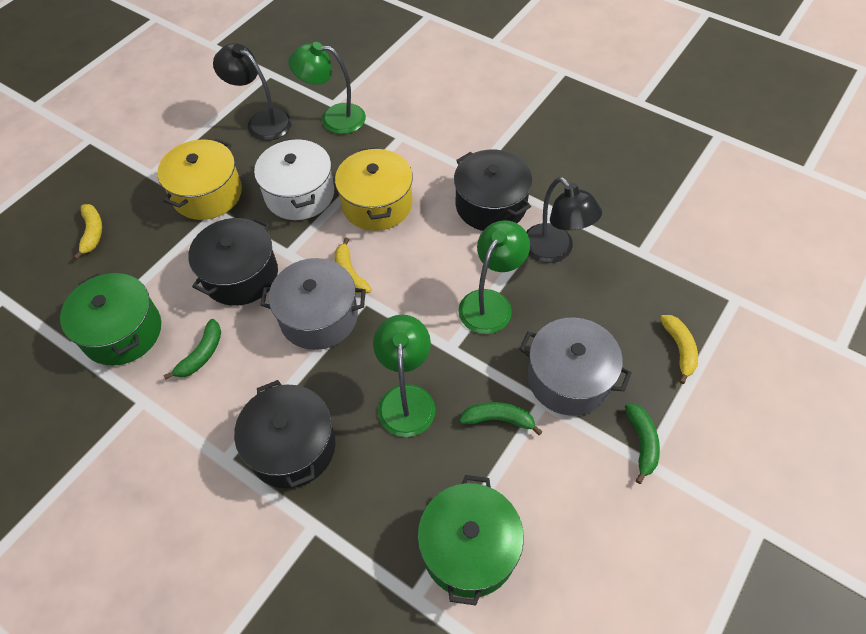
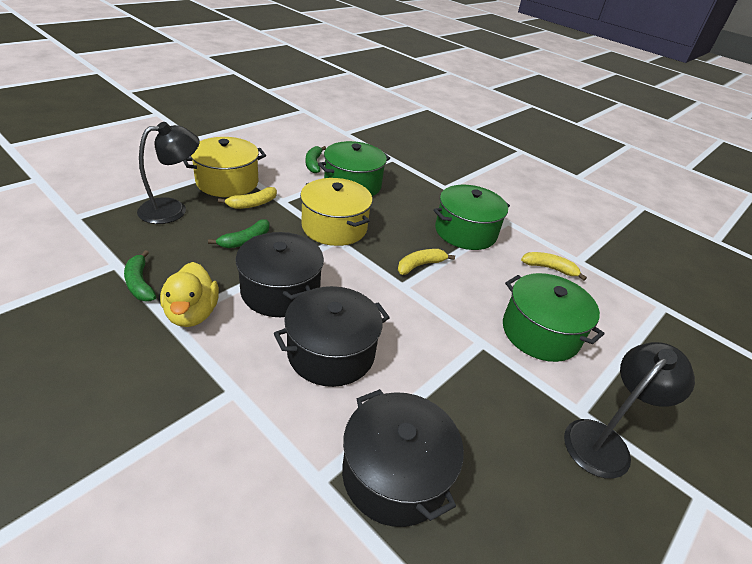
green lamp: [288,42,366,134] [373,315,435,437] [458,220,530,334] = 3 -> none = 0
green pot: [60,273,161,366] [418,475,524,605] = 2 -> [318,141,390,196] [434,185,510,250] [503,273,604,362] = 3
grey pot: [260,258,366,350] [519,317,632,416] = 2 -> none = 0
white pot: [254,139,334,220] = 1 -> none = 0
yellow duck: none = 0 -> [160,262,219,327] = 1

